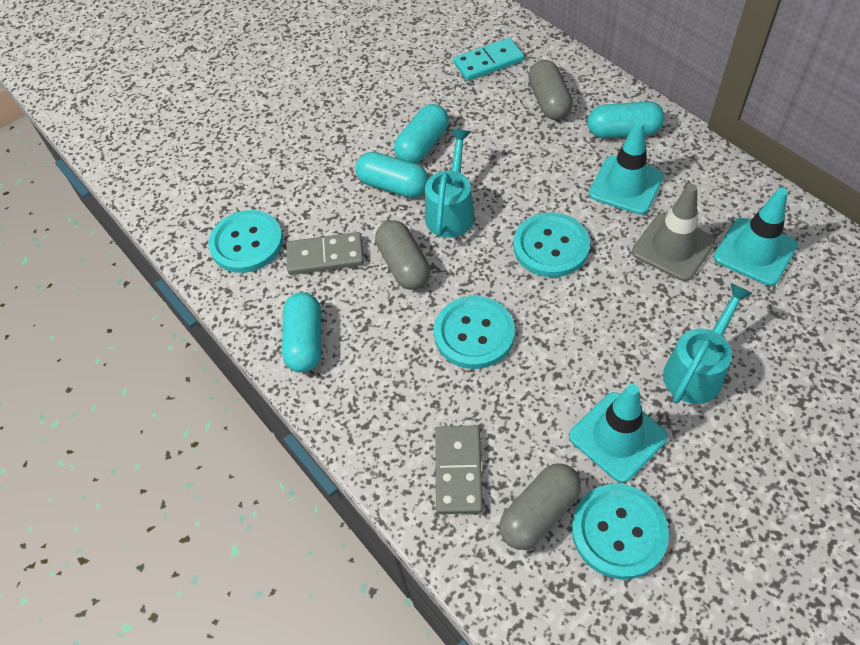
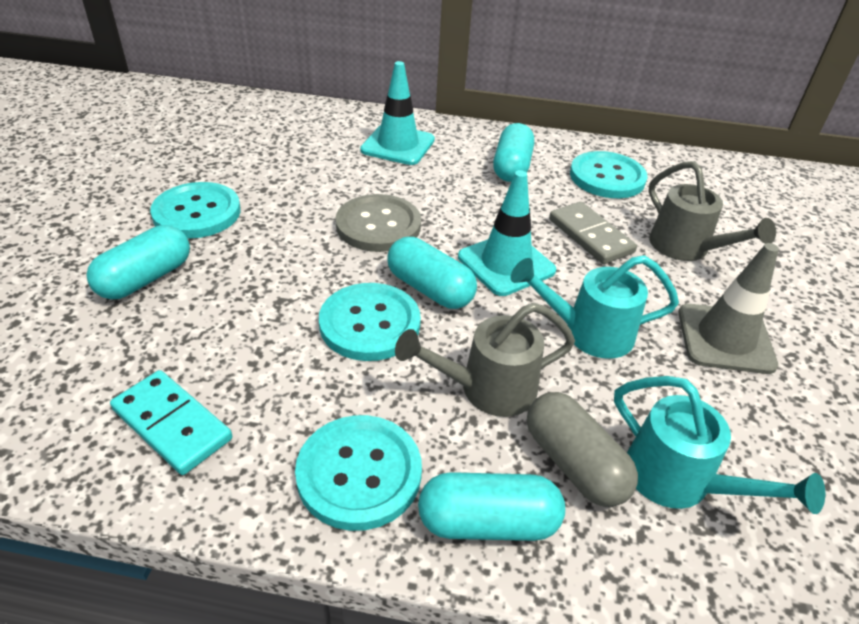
grey button: none = 0 -> [335,194,421,252] = 1
grey capsule: [375,220,430,290] [499,463,582,550] [528,60,573,120] = 3 -> [527,392,638,507] = 1
grey domino: [286,232,364,275] [435,425,483,514] = 2 -> [549,202,637,264] = 1
grey watering can: none = 0 -> [395,303,575,417] [649,161,776,261] = 2
turquoise traffic cone: [569,384,668,483] [589,120,664,215] [714,187,798,286] = 3 -> [360,61,435,165] [458,170,556,296] = 2

